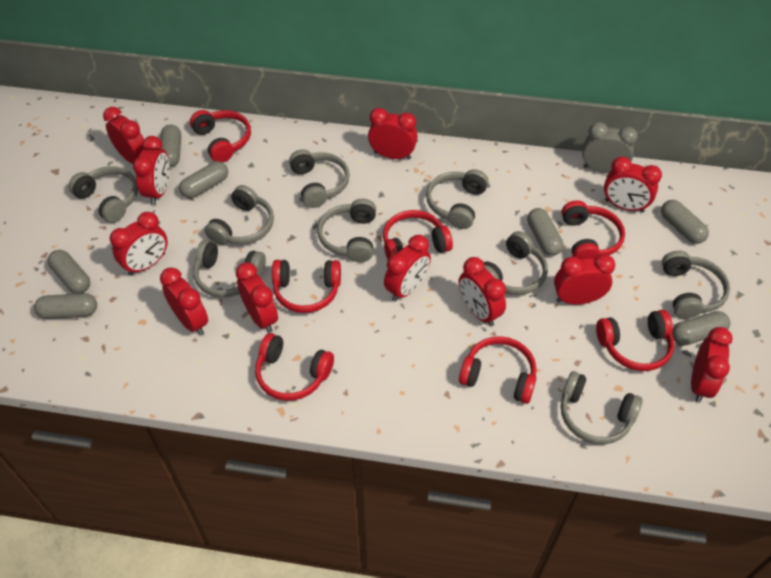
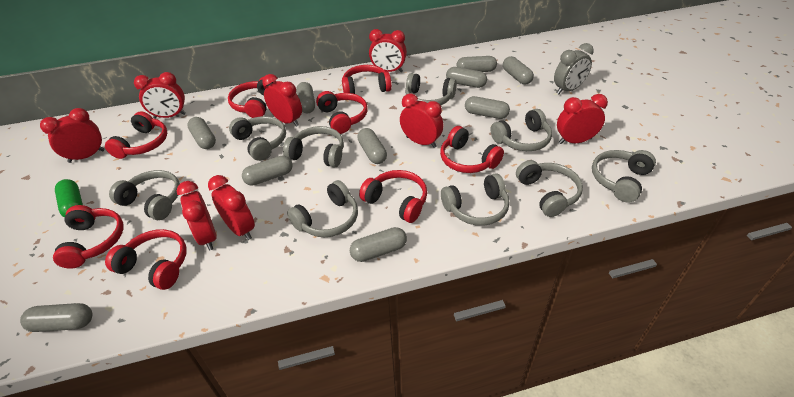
green capsule: none = 0 -> [55,179,83,217] = 1
grey capsule: [34,293,97,319] [48,250,90,294] [160,125,181,168] [179,161,228,198] [527,208,563,256] [661,200,709,244] [672,311,730,345] = 7 -> [20,303,92,332] [187,117,216,149] [242,156,292,186] [296,82,315,113] [350,227,407,262] [357,128,387,164] [446,67,487,88] [457,56,497,72] [465,96,510,119] [503,56,534,85] = 10
red clock: [103,107,146,164] [110,212,168,276] [133,136,170,205] [160,268,208,335] [236,262,278,333] [368,108,418,160] [384,235,431,302] [458,257,506,326] [554,254,615,305] [604,157,662,212] [691,327,733,402] = 11 -> [40,108,105,163] [134,72,186,119] [177,181,217,250] [208,175,255,240] [262,74,302,127] [369,29,407,72] [400,94,443,148] [557,94,608,144] = 8
red headphones: [190,110,251,162] [255,333,334,401] [272,260,341,313] [383,210,453,260] [459,336,536,404] [561,200,625,260] [596,310,674,371] = 7 -> [53,205,123,269] [105,111,167,159] [105,229,187,290] [228,77,276,118] [316,91,368,134] [342,65,392,94] [359,170,427,223] [440,126,504,173] = 8

